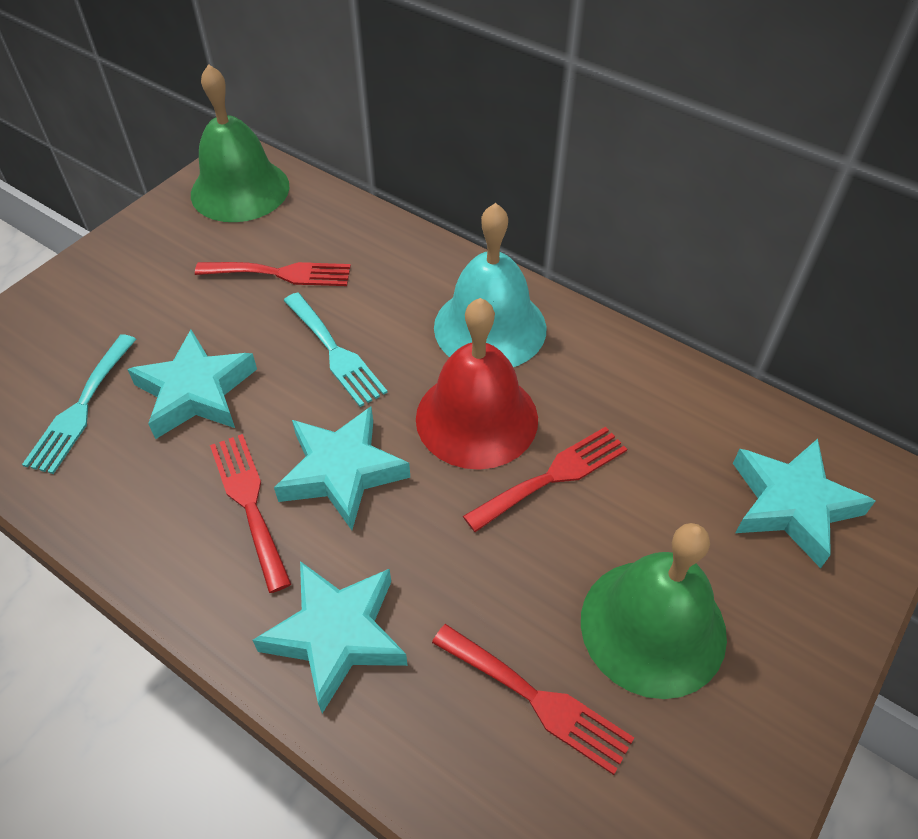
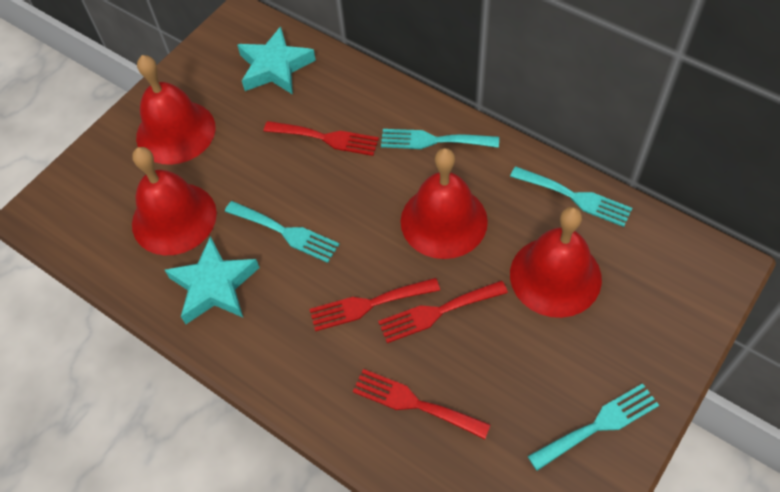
green bell: [191,64,289,222] [581,523,727,699] = 2 -> none = 0
red bell: [416,298,538,470] = 1 -> [132,147,217,255] [136,55,216,165] [401,148,488,259] [510,207,602,318] = 4
turquoise bell: [434,203,546,367] = 1 -> none = 0
turquoise fork: [22,334,136,474] [283,292,388,407] = 2 -> [225,201,340,263] [381,129,499,149] [510,166,632,227] [528,383,659,471] = 4
turquoise star: [127,330,257,439] [252,561,408,713] [274,406,410,530] [733,439,875,568] = 4 -> [165,236,259,324] [237,27,316,95] = 2

